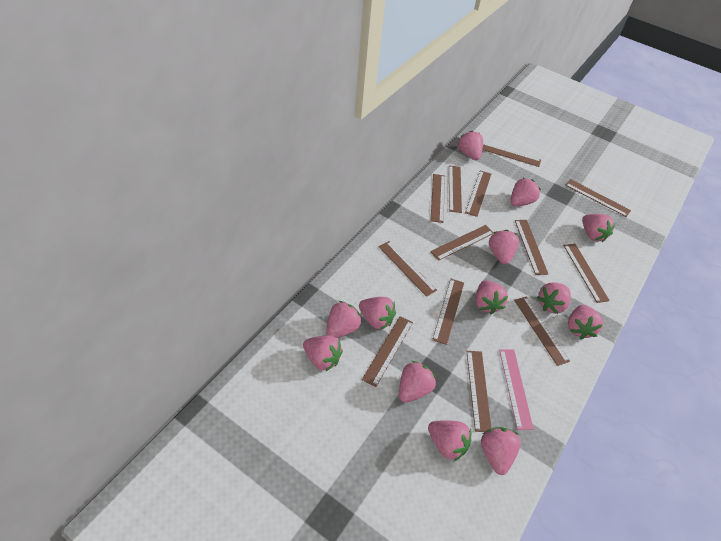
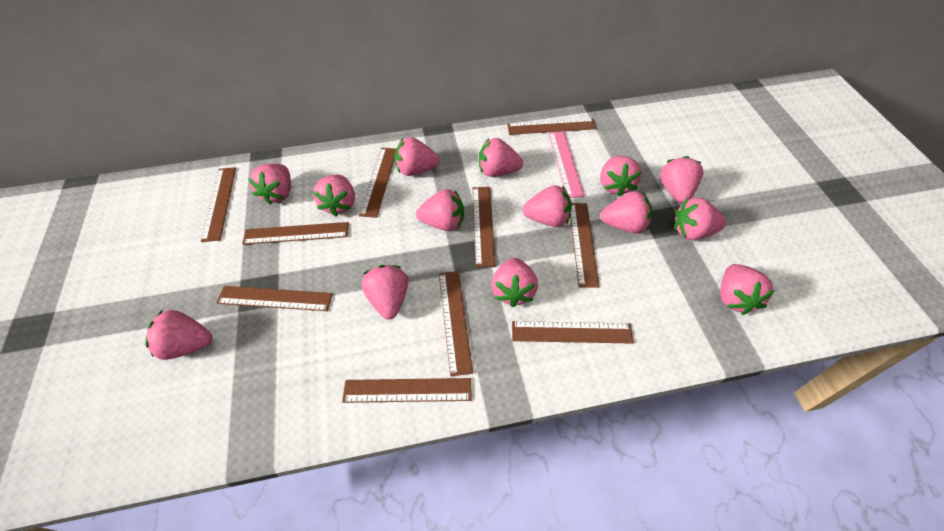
brown ruler: [362,316,413,387] [379,241,437,297] [430,174,445,223] [430,225,494,261] [432,279,464,345] [449,166,462,213] [465,170,491,217] [467,351,492,432] [482,142,541,167] [514,296,570,366] [515,220,548,275] [563,244,610,303] [565,179,631,217] = 13 -> [201,167,236,242] [216,286,333,311] [242,222,349,245] [342,378,471,403] [359,148,396,218] [439,271,473,376] [472,187,496,267] [507,118,597,135] [512,321,634,344] [570,203,599,288] = 10
pink strawberry: [303,336,343,371] [326,301,362,338] [359,297,396,330] [399,361,436,403] [428,420,472,462] [458,131,483,160] [476,280,508,314] [481,427,521,475] [489,230,519,264] [511,178,541,206] [537,282,571,314] [568,305,603,339] [582,214,616,242] = 13 -> [145,310,212,360] [248,164,291,205] [313,174,355,216] [362,265,408,319] [395,137,440,176] [416,189,464,231] [479,138,523,177] [491,258,538,307] [522,185,572,227] [600,155,641,197] [600,191,652,233] [660,156,703,204] [674,198,726,240] [720,264,775,315] = 14

